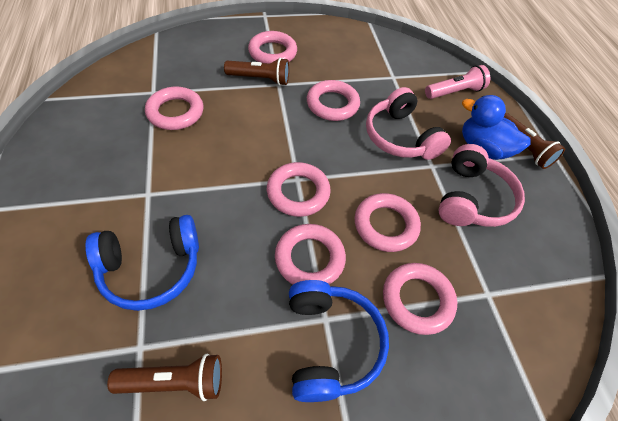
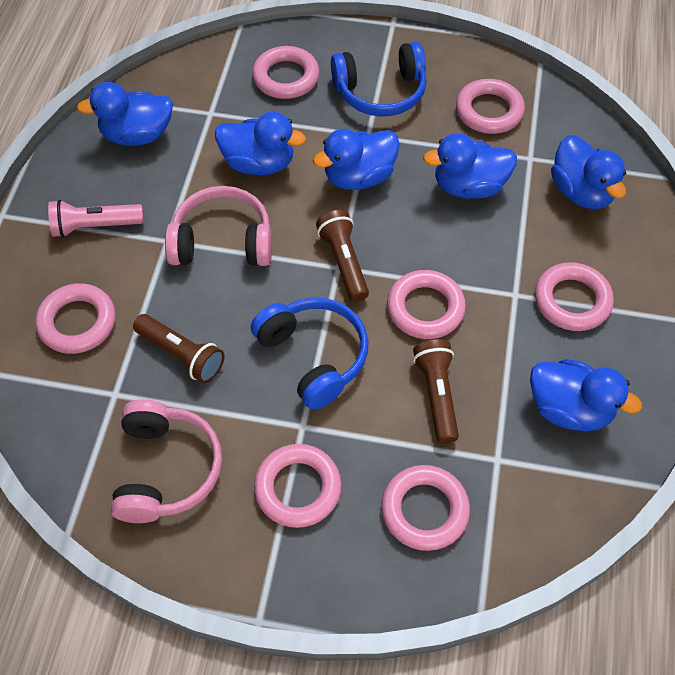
blue duck: [462,95,531,160] = 1 -> [77,82,173,146] [215,112,306,175] [313,129,400,190] [423,133,517,198] [530,359,642,431] [551,135,626,209] = 6

